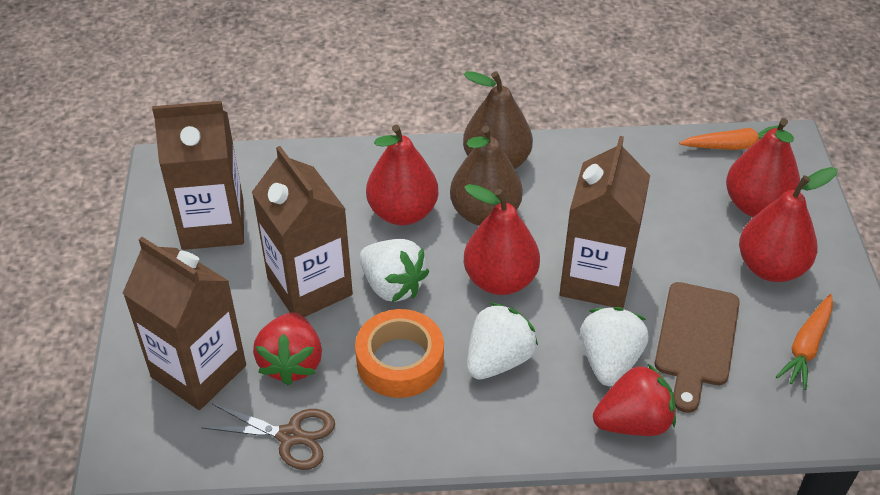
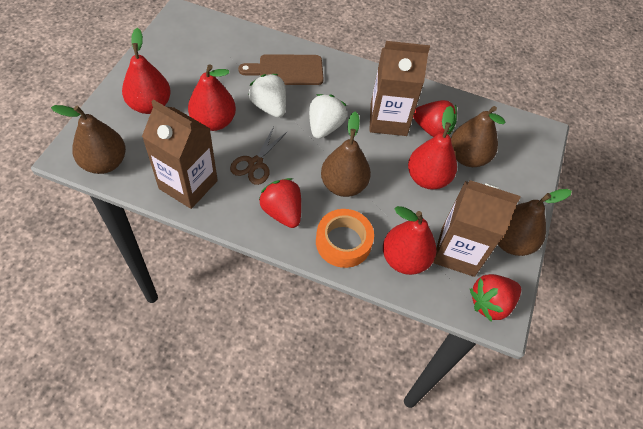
brown carton: [123,237,246,410] [152,101,244,250] [252,146,353,317] [560,136,650,308] = 4 -> [142,99,218,209] [369,41,430,136] [433,180,521,277] = 3
brown pear: [450,126,523,226] [463,71,533,169] = 2 -> [51,105,126,174] [321,112,371,197] [451,106,505,167] [498,189,572,256] = 4
orange carrot: [679,125,779,150] [776,294,833,390] = 2 -> none = 0
red strawberry: [253,312,322,385] [593,364,676,436] = 2 -> [259,178,301,228] [413,100,457,137] [470,274,521,322] = 3
white strawberry: [360,239,429,302] [467,303,538,380] [580,307,649,386] = 3 -> [248,74,286,118] [309,94,347,139] = 2

